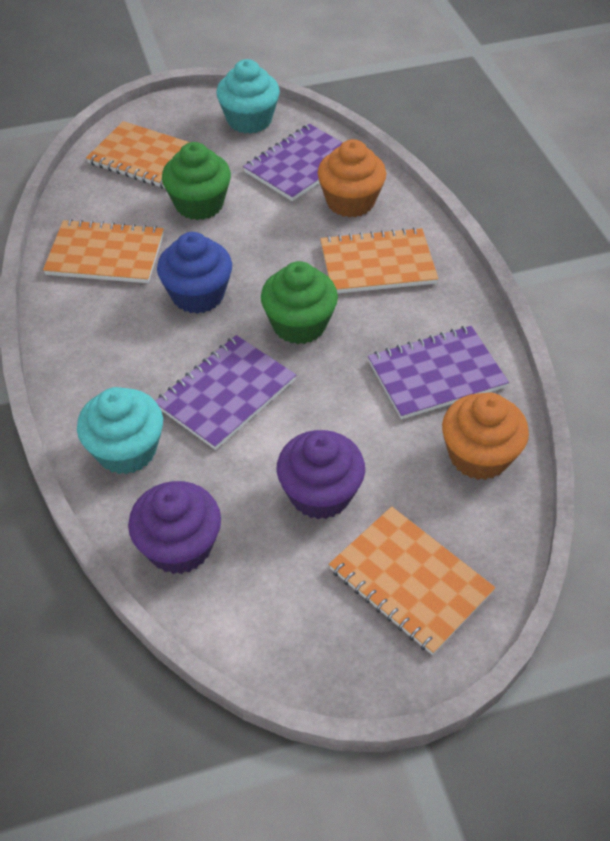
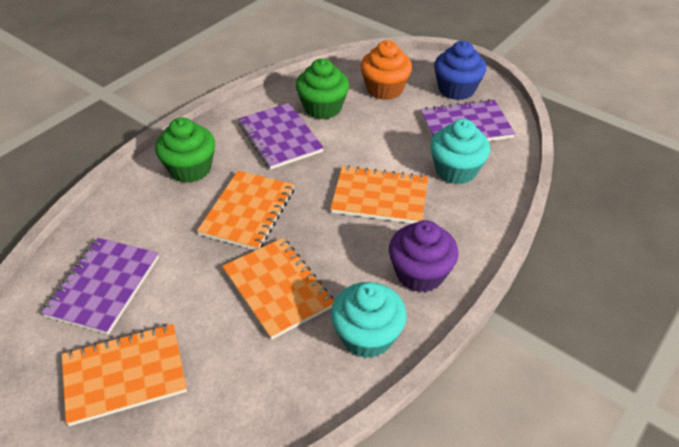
orange cupcake: [318,139,386,218] [442,393,529,480] = 2 -> [360,40,412,100] = 1
purple cupcake: [128,481,221,574] [277,430,365,519] = 2 -> [389,220,458,292] = 1

